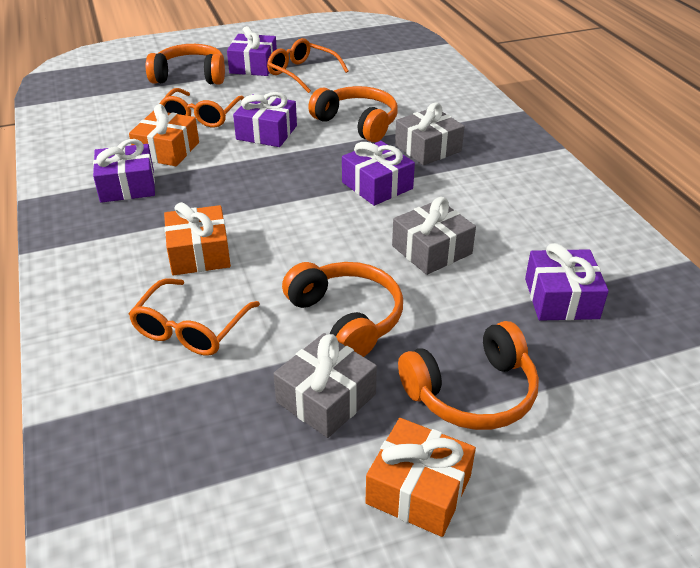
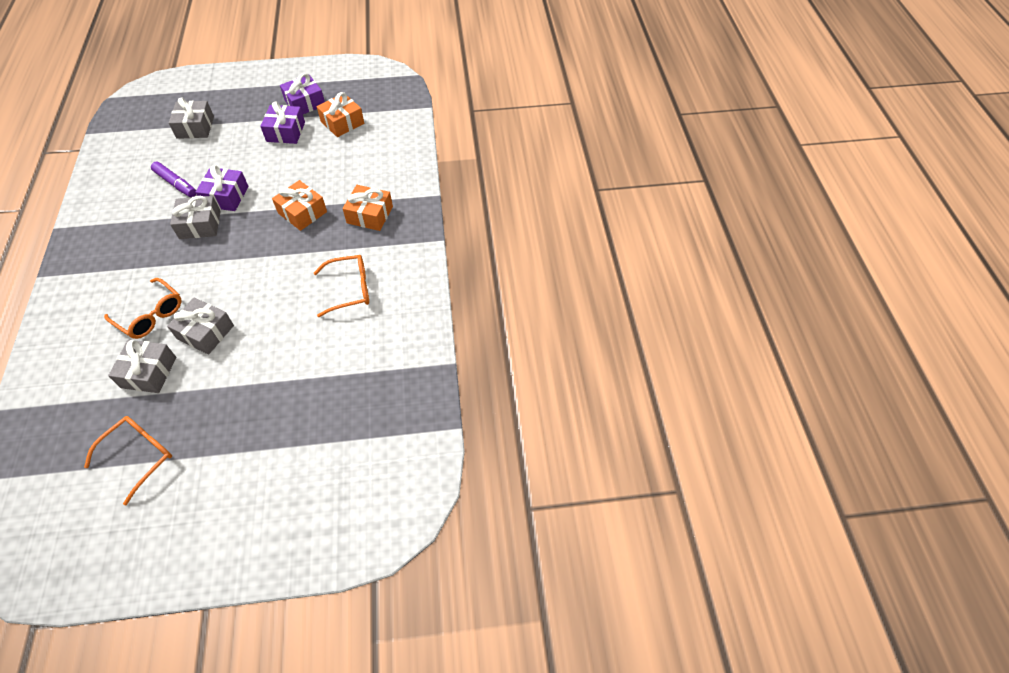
grey gift: [273,333,377,438] [392,197,476,275] [395,102,464,165] = 3 -> [108,339,176,393] [167,298,234,355] [169,97,214,139] [170,196,221,239] = 4
orange headphones: [146,44,225,85] [282,262,403,357] [308,86,398,142] [398,321,539,430] = 4 -> none = 0
purple gift: [93,139,155,203] [227,26,277,76] [233,92,297,147] [342,141,415,206] [525,243,609,321] = 5 -> [196,165,248,211] [260,102,305,144] [280,73,325,114] = 3
purple marker: none = 0 -> [151,162,196,197] = 1

